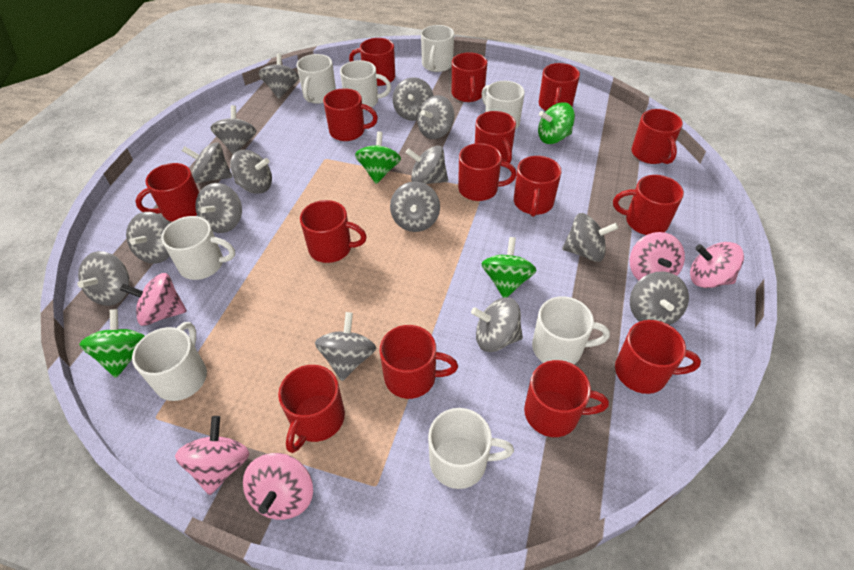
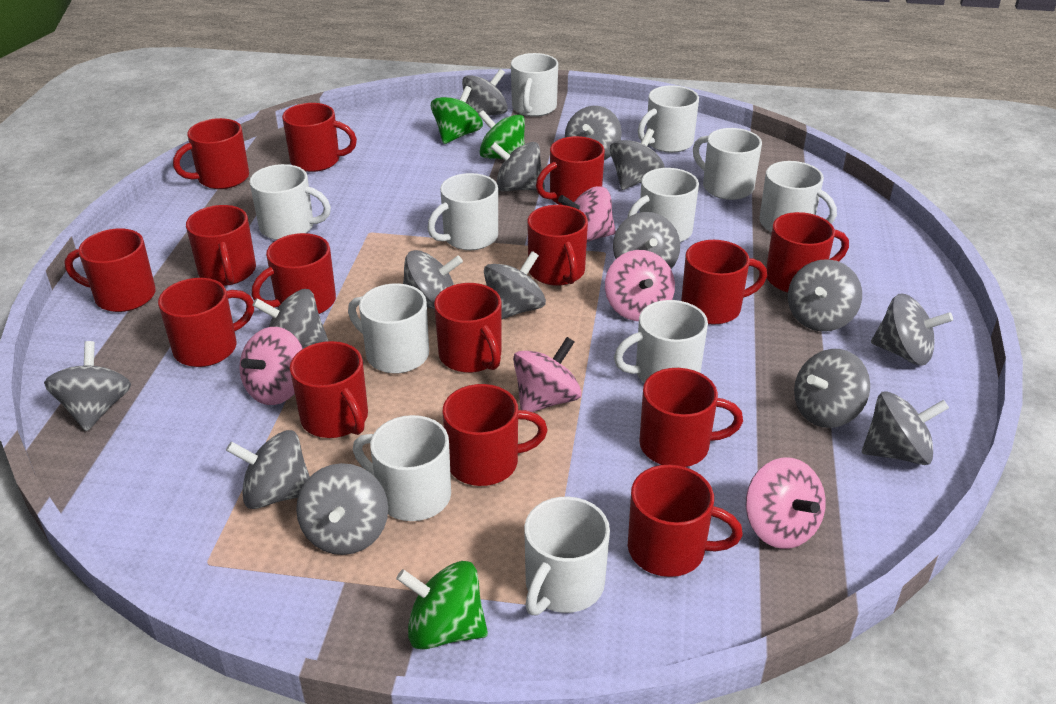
green spinning top: [79,309,145,378] [355,131,401,184] [481,237,537,298] [538,102,575,144] = 4 -> [396,561,488,650] [431,86,483,144] [478,110,525,159] = 3
white mug: [132,322,207,401] [161,216,235,280] [297,54,336,104] [340,60,391,110] [421,25,454,72] [428,408,514,489] [481,81,525,129] [532,296,610,364] = 8 -> [250,164,331,240] [348,284,429,373] [353,415,451,521] [427,173,498,250] [511,53,558,117] [524,497,610,616] [614,300,708,383] [627,168,699,242] [638,85,699,153] [693,128,762,200] [759,161,837,232] = 11

